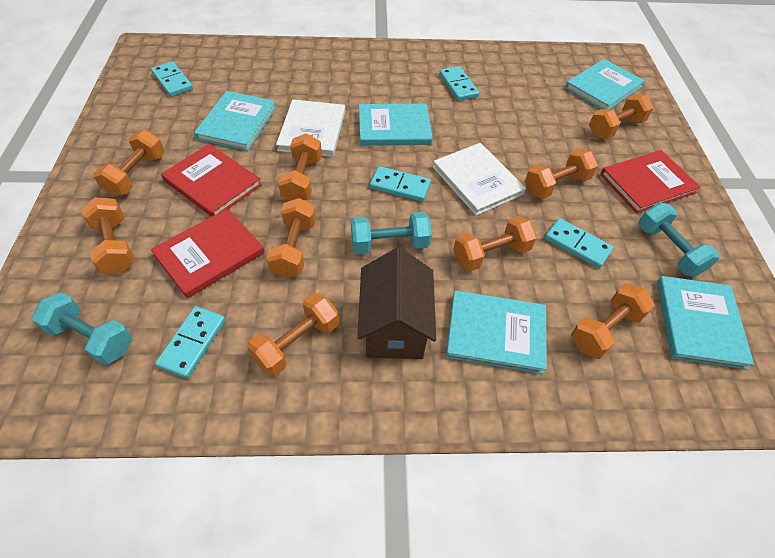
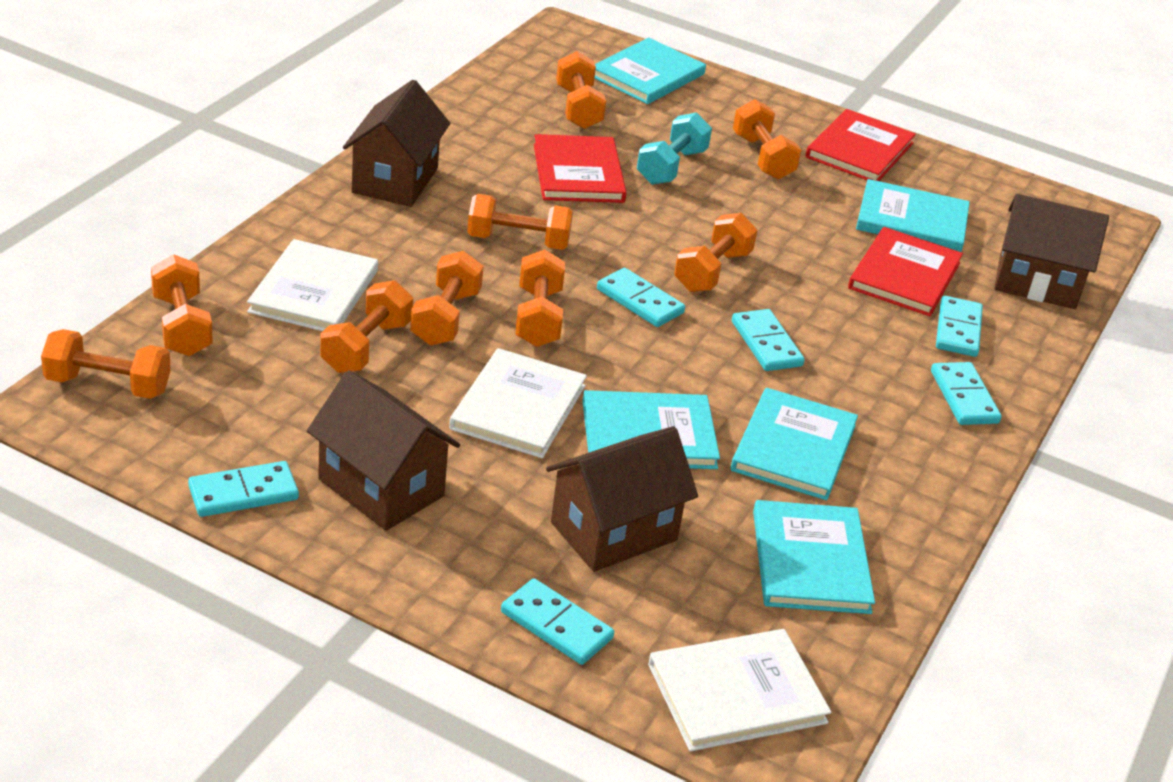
brown house: [357,247,436,359] = 1 -> [307,370,460,531] [343,80,450,207] [546,426,698,572] [994,194,1109,309] = 4
turquoise domino: [151,61,193,97] [155,306,226,378] [370,166,431,202] [439,66,479,101] [545,218,613,268] = 5 -> [188,461,299,517] [501,578,614,665] [597,268,685,327] [732,309,805,371] [931,362,1002,425] [936,296,983,357] = 6
turquoise dumbbell: [32,292,132,365] [351,212,432,254] [638,202,720,276] = 3 -> [637,112,712,185] = 1
white book: [276,100,345,157] [433,143,526,216] = 2 -> [247,239,378,331] [449,348,587,458] [648,629,831,751] = 3

